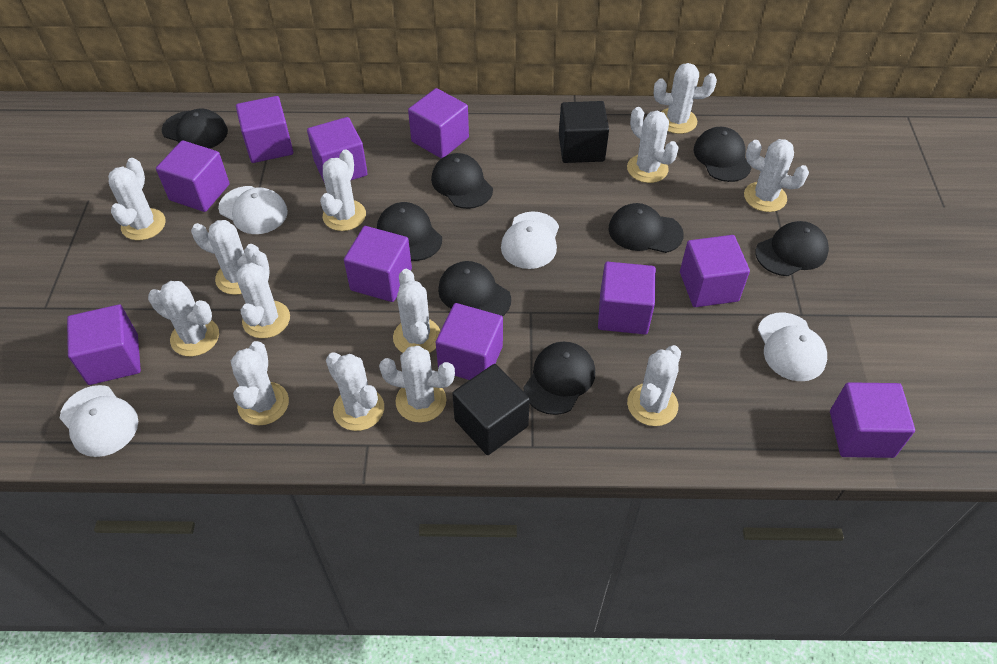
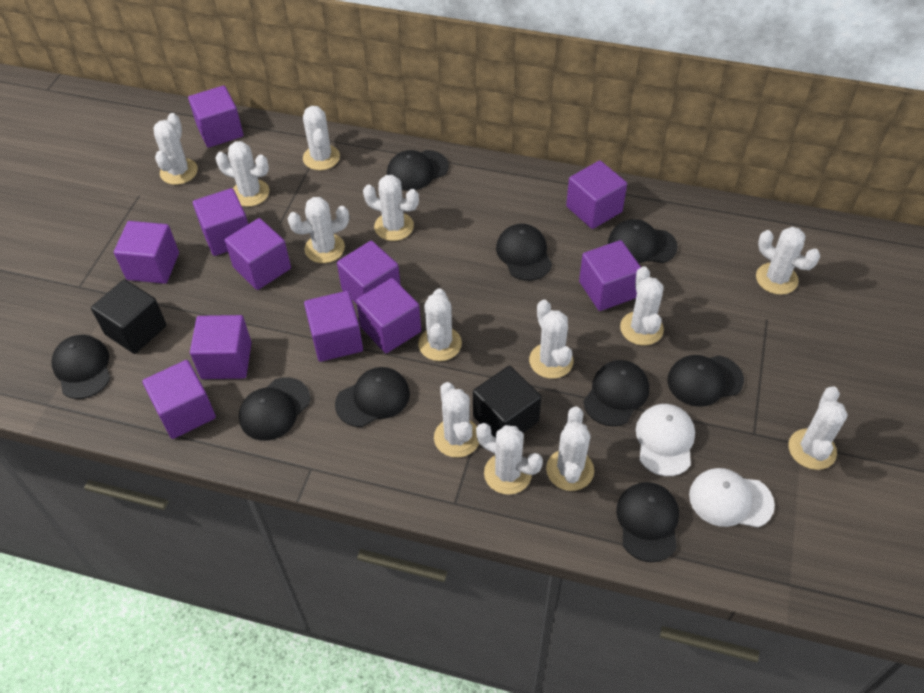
black cap: [162,109,228,149] [377,202,442,261] [431,153,493,209] [438,261,511,317] [523,342,595,415] [609,203,684,253] [694,127,751,182] [755,221,829,276] = 8 -> [52,335,111,399] [239,377,311,441] [335,367,410,427] [387,150,449,191] [496,224,552,281] [584,360,649,426] [608,219,678,263] [616,482,679,562] [667,355,744,407] = 9
purple cube: [67,305,141,385] [156,140,230,212] [236,96,293,163] [307,117,368,181] [344,226,412,302] [408,88,469,159] [436,303,503,380] [598,262,656,334] [680,235,750,307] [830,382,915,458] = 10 -> [114,221,179,284] [143,360,216,439] [188,85,243,148] [190,315,252,379] [193,188,248,256] [225,218,291,290] [304,291,363,362] [337,241,400,303] [356,278,421,353] [566,160,627,229] [579,240,641,311] = 11
white cap: [60,385,138,457] [218,186,288,234] [501,211,559,269] [758,312,827,381] = 4 -> [636,404,695,476] [689,468,775,527] = 2

